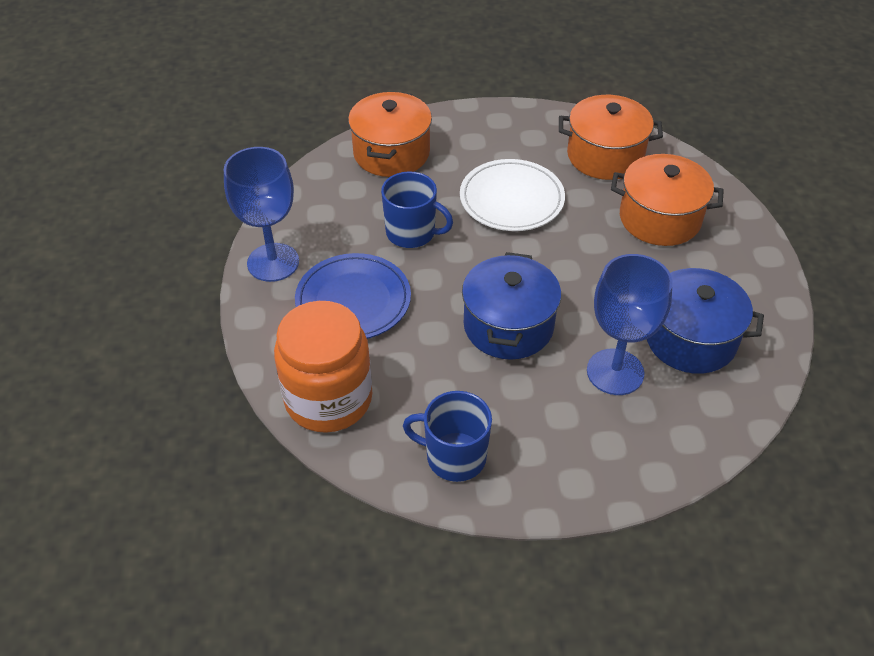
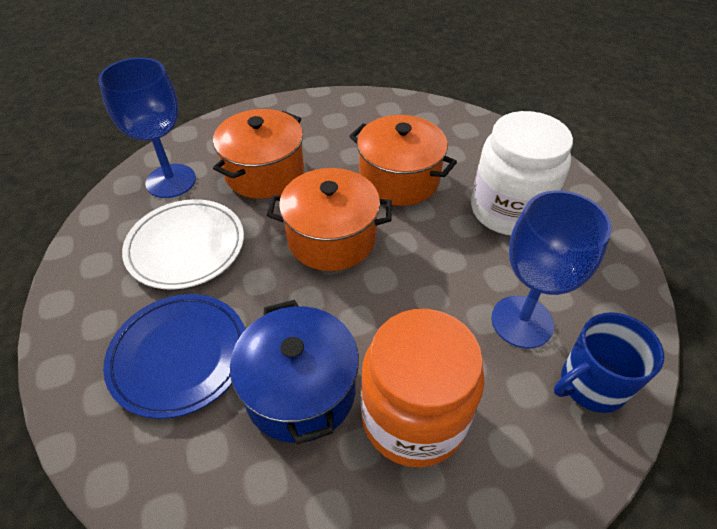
blue mug: [381,172,453,248] [403,391,492,482] = 2 -> [554,312,664,413] = 1
blue pot: [462,252,561,360] [647,268,764,374] = 2 -> [230,300,359,444] = 1
white jar: none = 0 -> [471,111,573,235] = 1

